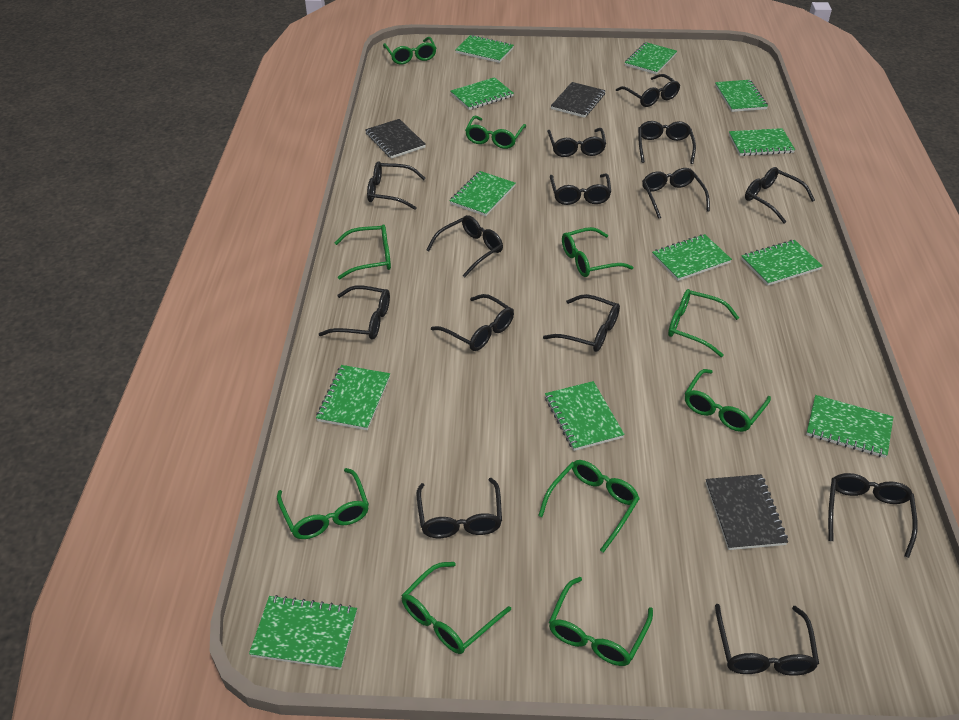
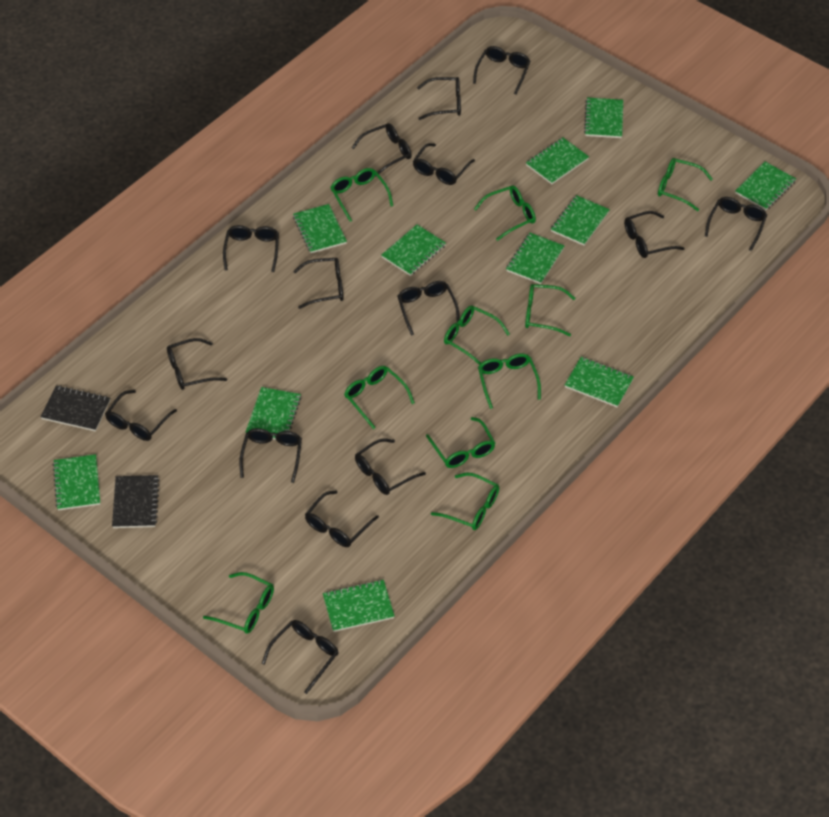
black glasses: [319,285,390,340] [367,161,426,210] [416,478,502,538] [427,215,503,277] [431,294,514,351] [543,294,620,352] [547,128,606,157] [550,174,611,205] [616,74,680,107] [638,121,696,164] [642,168,710,219] [715,604,819,676] [745,167,815,224] [828,473,918,558] = 14 -> [105,390,177,441] [167,338,227,390] [223,225,279,272] [239,428,302,483] [262,620,339,694] [293,258,344,309] [305,491,379,547] [352,123,412,177] [355,438,426,495] [397,281,460,336] [413,143,475,185] [417,77,461,120] [473,46,531,94] [624,211,685,258] [705,197,767,251] = 15
black notebook: [365,119,426,159] [551,82,606,118] [706,474,788,550] = 3 -> [41,385,110,431] [112,475,160,528] = 2
green notebook: [249,595,357,670] [316,365,390,430] [449,171,516,216] [451,77,514,110] [455,35,514,63] [545,381,625,451] [625,42,677,74] [652,234,732,281] [715,80,768,112] [729,128,795,156] [741,240,822,286] [806,395,893,458] = 12 -> [53,454,100,511] [246,387,301,440] [293,204,347,253] [323,580,395,632] [381,225,446,276] [506,233,564,284] [526,138,589,184] [551,195,610,246] [565,357,634,407] [584,98,623,138] [735,162,796,210] = 11

